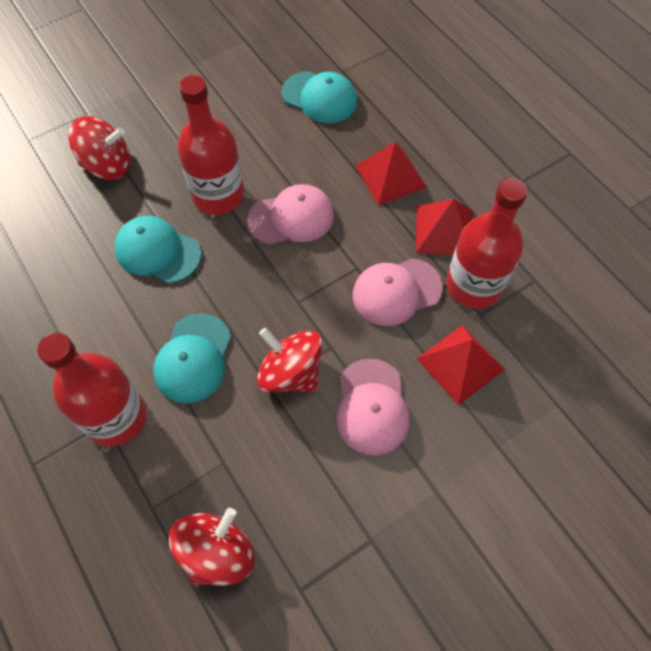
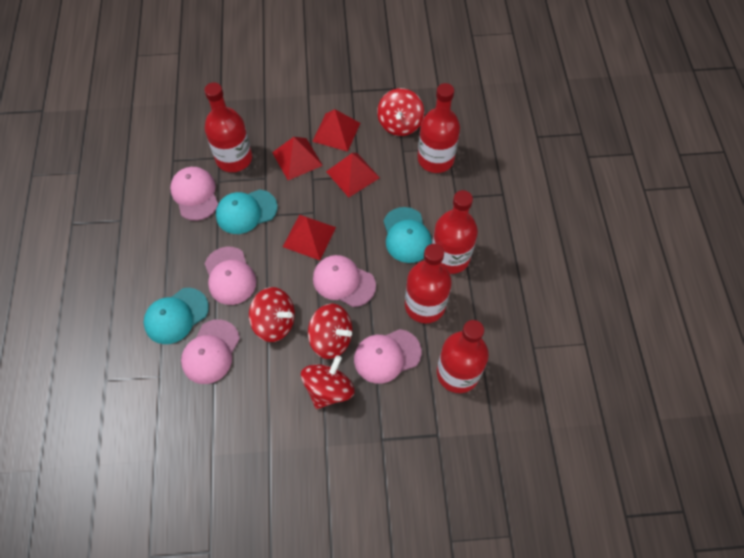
pink cap: [247,184,334,245] [336,359,410,455] [353,258,443,326] = 3 -> [170,167,218,221] [181,319,240,384] [205,247,256,305] [313,255,376,307] [354,329,421,384] = 5
red bottle: [37,333,147,446] [178,75,244,215] [446,178,528,309] = 3 -> [204,82,252,172] [405,244,452,323] [418,83,460,173] [432,190,478,274] [437,320,489,393] = 5
red pyramid: [355,142,427,205] [416,199,472,255] [417,325,505,405] = 3 -> [272,137,323,180] [283,214,336,260] [312,109,360,152] [326,153,380,197] = 4
red spinning top: [68,116,130,180] [169,508,255,586] [257,328,323,392] = 3 -> [249,287,295,342] [301,355,355,409] [308,304,352,359] [377,88,424,136] = 4

